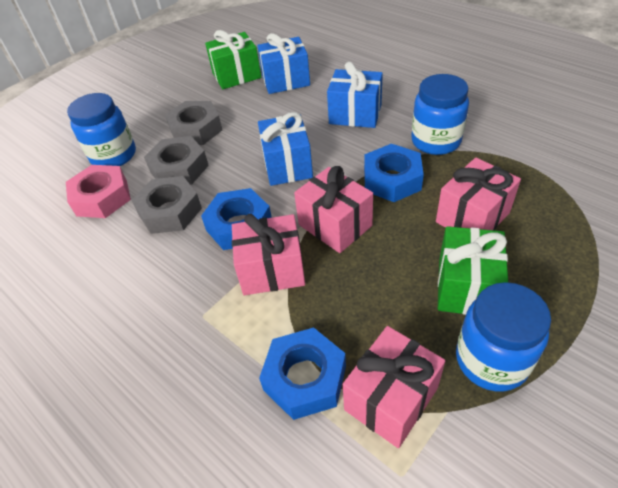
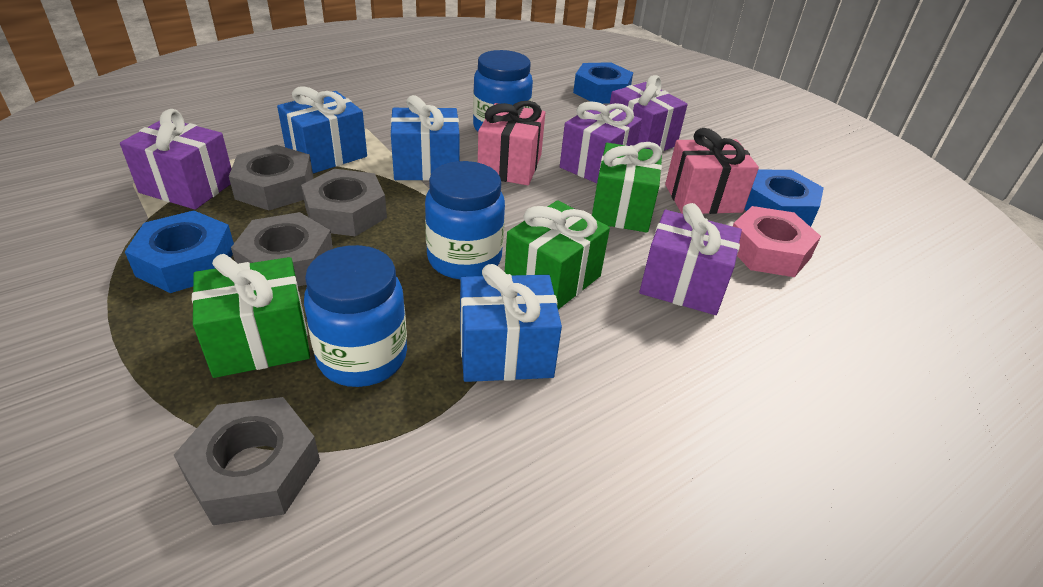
green gift: [205,30,261,89] [438,226,508,315] = 2 -> [192,254,310,378] [505,200,610,310] [592,142,662,233] = 3
grey nut: [132,176,202,234] [144,136,209,185] [165,101,222,145] = 3 -> [174,397,320,525] [229,145,313,210] [231,212,333,286] [301,169,387,236] = 4
pink gift: [232,214,305,295] [294,166,373,253] [343,326,445,448] [436,158,521,230] = 4 -> [478,101,545,185] [665,128,759,214] = 2
purple gift: none = 0 -> [120,109,232,210] [560,101,642,183] [610,75,688,152] [639,203,742,315] = 4

